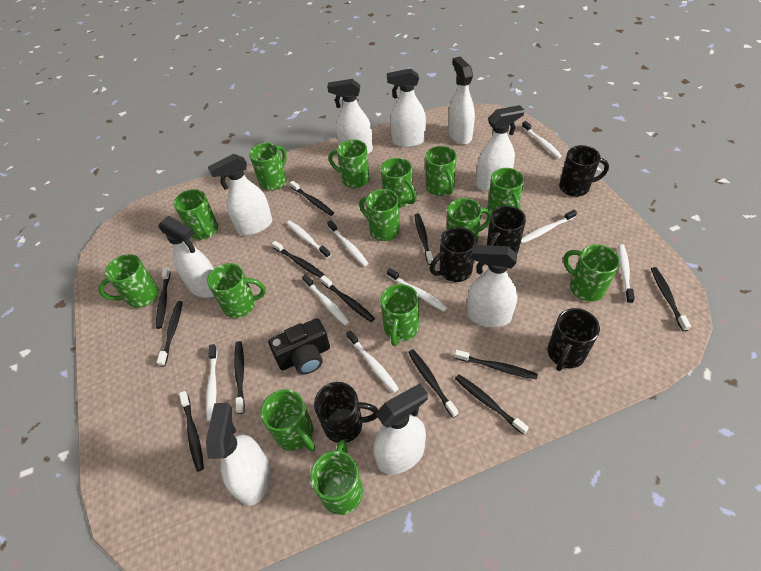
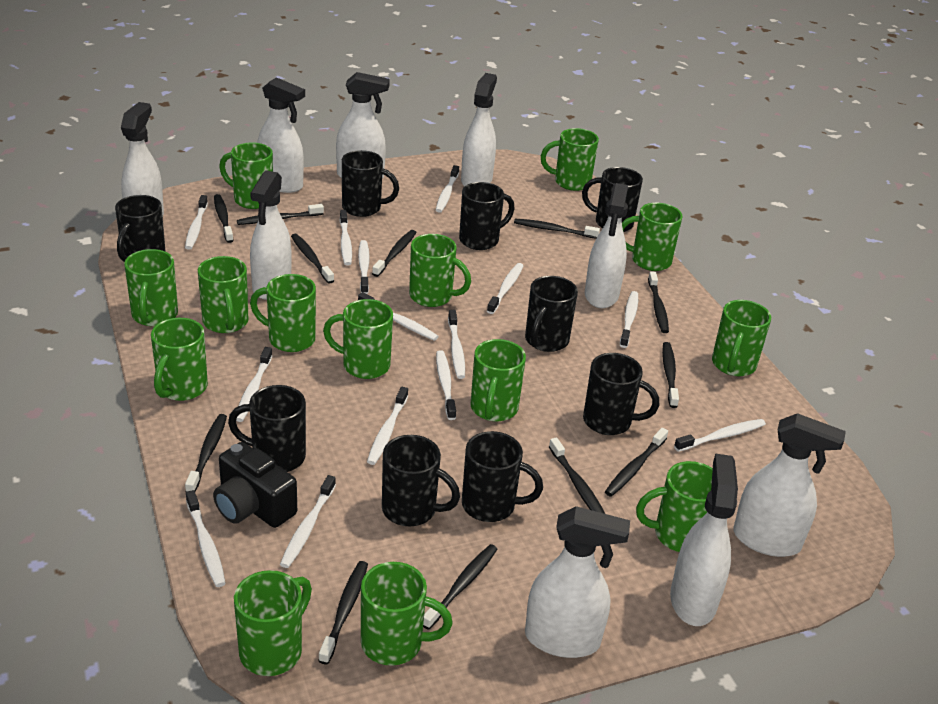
black mug: [314,382,378,443] [430,227,477,282] [487,206,526,254] [547,308,600,371] [559,145,609,197] = 5 -> [115,195,166,262] [228,385,306,472] [342,150,399,217] [382,435,460,526] [459,182,515,250] [462,431,543,522] [525,276,578,352] [582,167,643,232] [583,353,659,435] = 9
white toothbrush: [206,344,217,421] [286,220,331,258] [302,274,349,326] [327,220,368,266] [346,330,399,392] [387,268,447,312] [521,210,577,244] [522,121,562,158] [618,244,635,304] = 9 -> [185,195,208,250] [186,490,226,587] [236,347,273,422] [280,475,336,568] [340,210,352,266] [358,240,370,294] [358,292,439,341] [367,387,408,465] [436,165,459,213] [436,350,456,420] [448,310,465,379] [487,263,523,314] [620,291,638,348] [674,419,766,452] = 14

